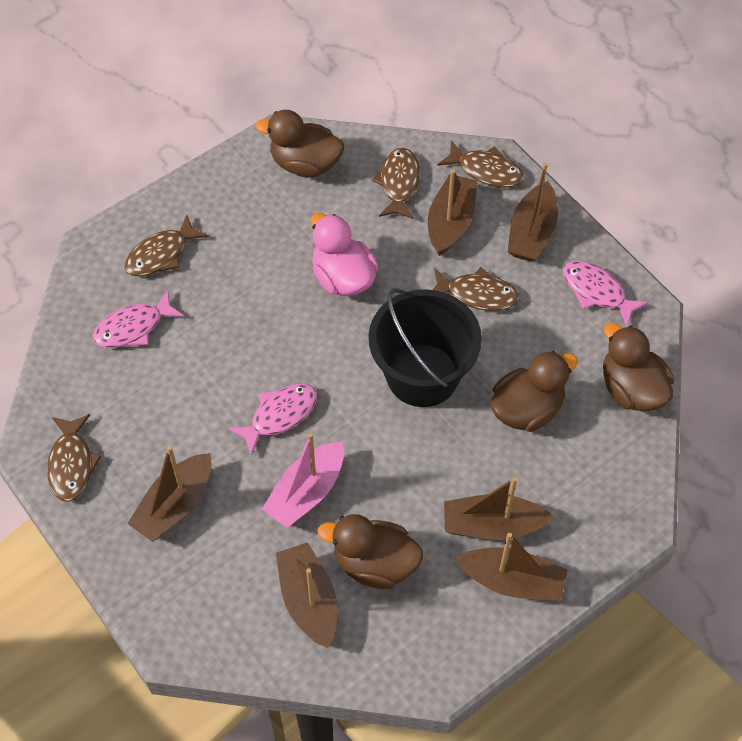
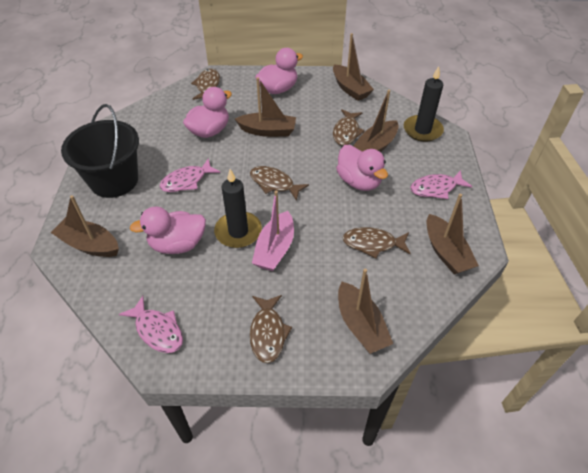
black candle: none = 0 -> [214,169,262,248] [404,66,444,142] = 2
brown duck: [255,110,344,177] [317,514,423,589] [491,351,578,432] [603,323,674,411] = 4 -> none = 0
pink duck: [311,213,378,296] = 1 -> [130,206,206,254] [183,87,232,138] [255,48,303,94] [336,145,388,191] = 4

